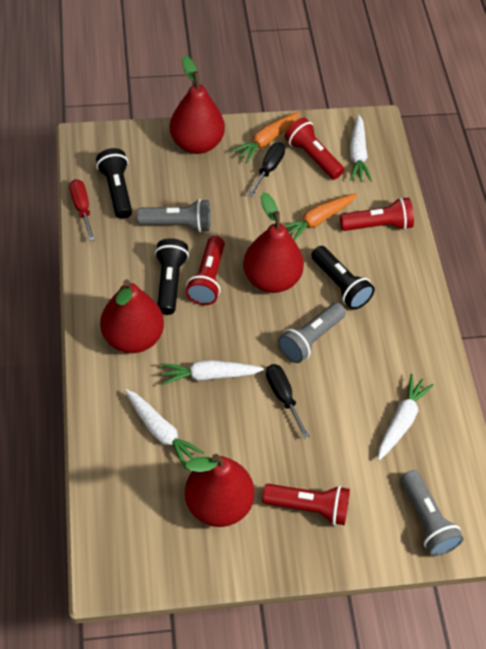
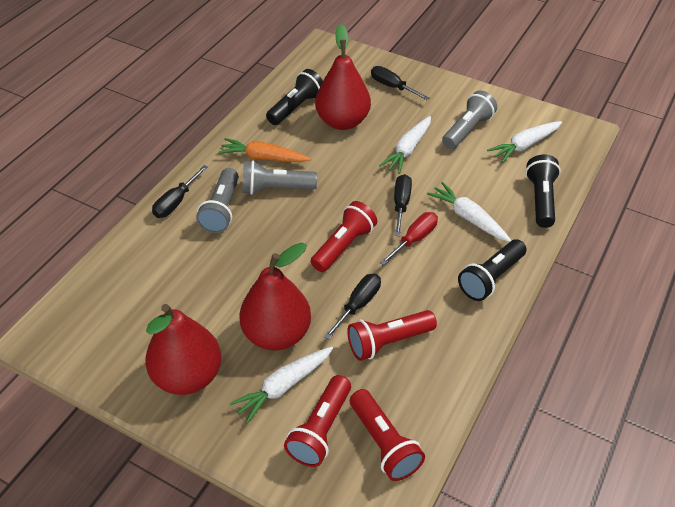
black screwdriver: [248,142,285,197] [266,364,309,439] = 2 -> [152,165,208,218] [324,274,381,340] [371,66,429,100] [394,174,412,236] = 4
orange carrot: [231,112,300,163] [284,193,357,241] = 2 -> [218,138,311,162] = 1
red pear: [100,279,164,353] [170,55,225,154] [185,454,254,527] [243,192,304,293] = 4 -> [145,304,221,395] [239,242,311,351] [315,24,371,130] = 3

